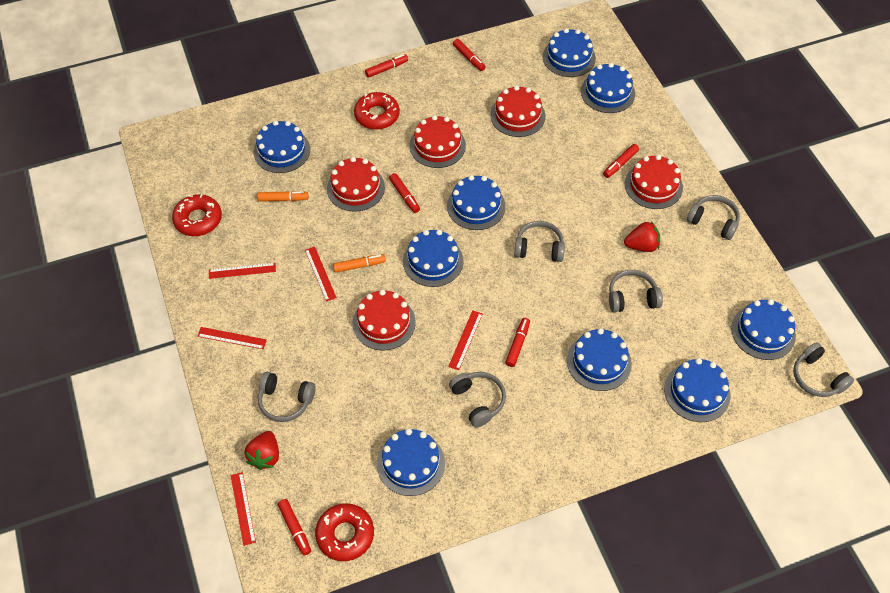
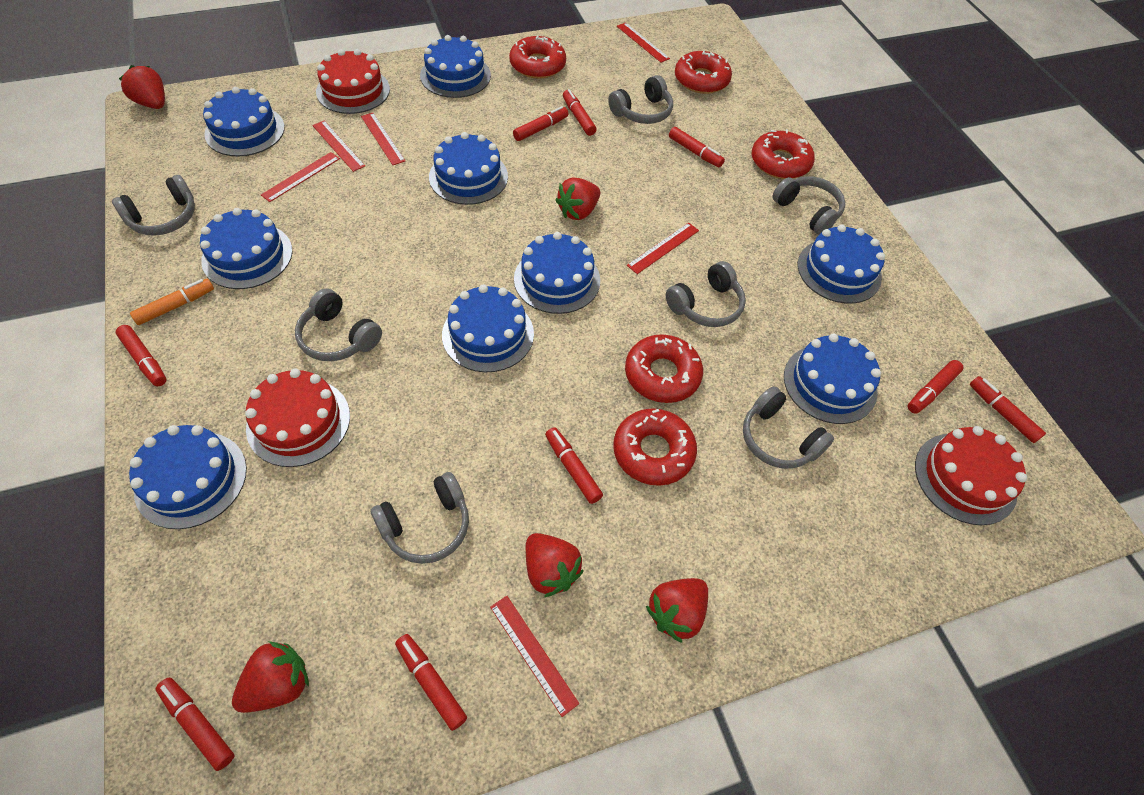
grey headphones: [258,372,316,422] [449,372,506,428] [514,221,565,262] [609,270,663,313] [687,195,740,240] [793,342,854,397] = 6 -> [112,175,195,236] [295,288,382,361] [371,472,469,564] [608,75,673,124] [666,261,746,327] [743,386,834,469] [772,176,845,235] = 7
orange marker: [257,191,308,202] [333,254,386,273] = 2 -> [130,279,214,325] = 1
red cake: [327,157,385,212] [353,290,416,351] [410,115,466,168] [490,85,546,137] [625,155,683,209] = 5 -> [245,368,350,467] [316,49,390,114] [915,426,1027,525] = 3
red donut: [172,194,222,236] [315,503,374,561] [354,92,400,130] = 3 -> [509,36,566,79] [613,408,697,486] [625,334,703,403] [675,51,732,94] [752,129,815,179] = 5
red marker: [278,499,311,556] [365,54,408,78] [389,173,420,213] [453,39,486,71] [505,318,530,367] [603,144,639,178] = 6 -> [116,325,167,386] [156,678,234,771] [395,634,467,731] [513,106,568,141] [545,427,603,504] [563,89,597,136] [669,127,725,167] [908,360,963,414] [970,376,1046,443] = 9
red ruler: [197,327,267,349] [209,263,276,279] [231,472,256,546] [305,247,337,302] [448,310,483,370] = 5 -> [261,152,340,202] [312,121,365,172] [361,113,405,165] [490,596,579,717] [617,23,670,63] [627,223,699,274] = 6
red strawberry: [245,431,279,470] [624,221,660,252] = 2 -> [119,65,165,109] [232,641,309,713] [526,533,584,597] [555,178,600,220] [646,578,708,643] = 5

